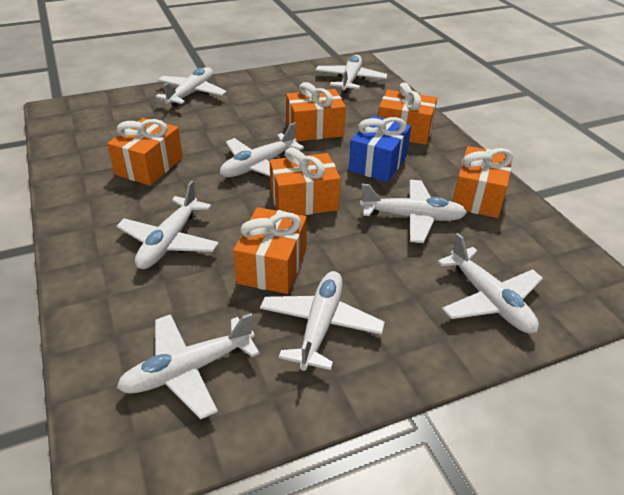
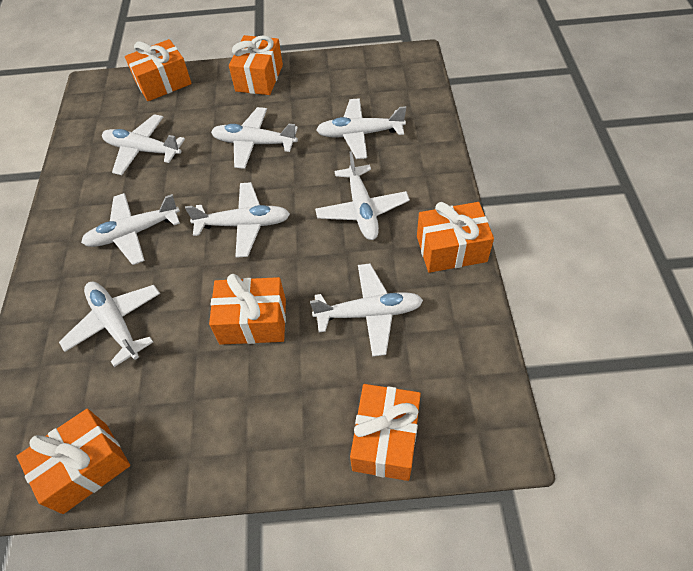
blue gift: [349,116,411,182] = 1 -> none = 0

